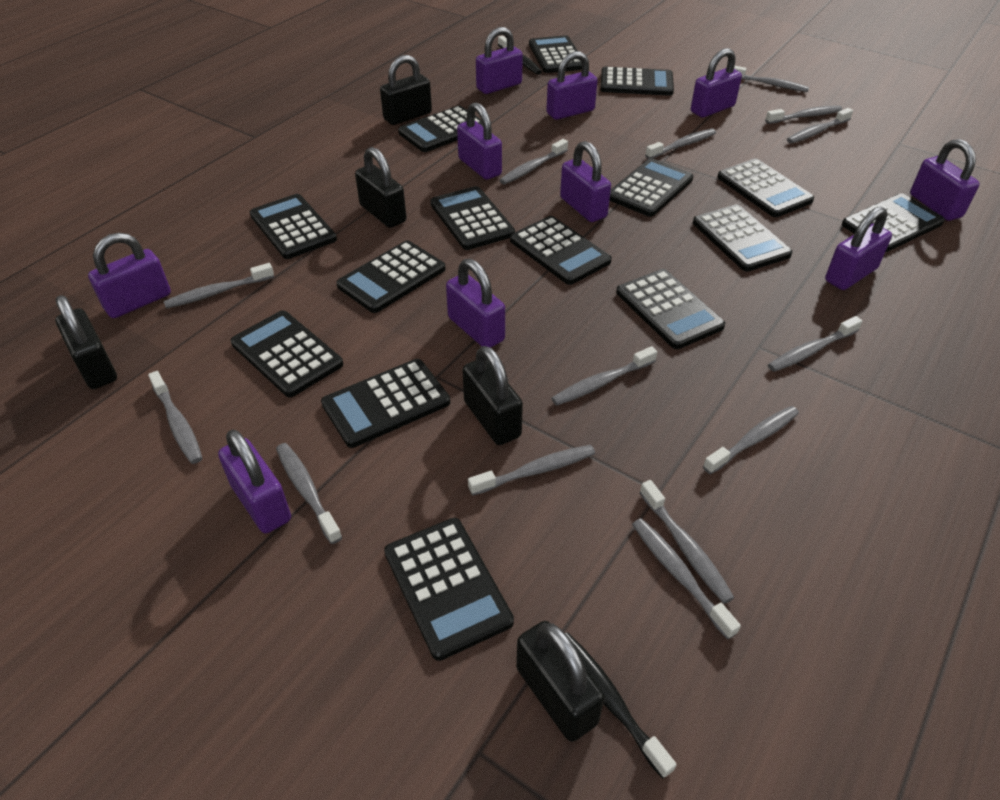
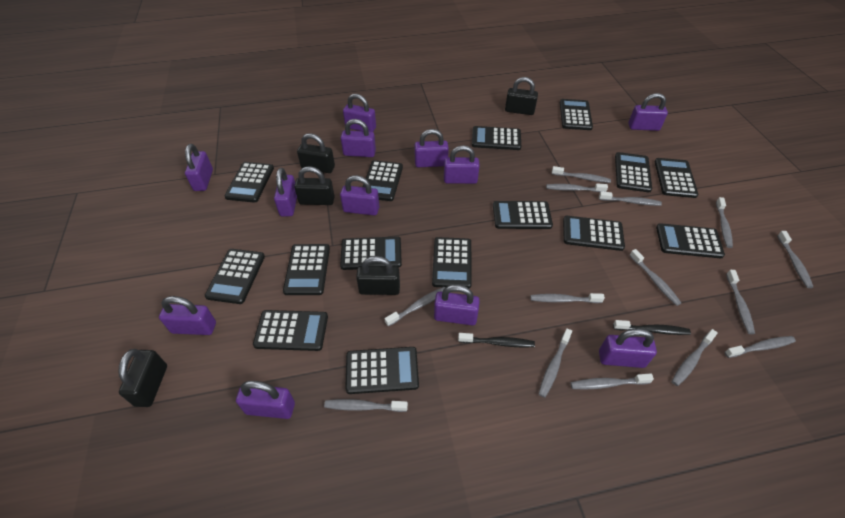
purple padlock: [88,233,171,318] [218,430,291,533] [446,259,505,348] [457,102,502,180] [476,27,523,94] [546,51,598,120] [560,141,611,222] [691,48,742,118] [825,207,892,290] [910,139,980,221] = 10 -> [159,296,216,335] [185,144,213,191] [236,381,295,419] [274,168,297,216] [340,175,379,216] [341,119,376,157] [343,94,376,132] [414,129,449,167] [434,285,480,325] [444,145,480,184] [599,329,657,368] [628,93,668,131] = 12

